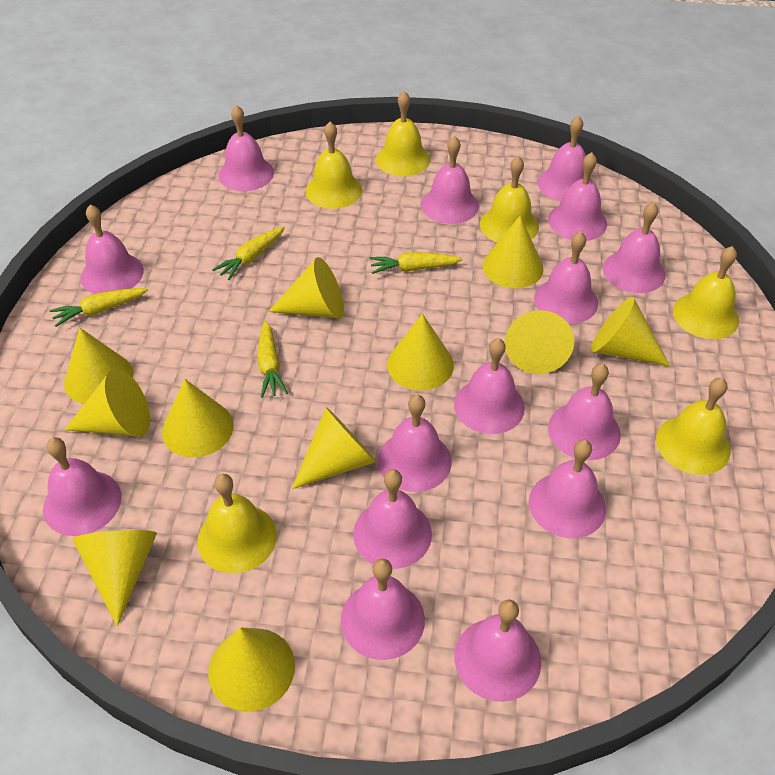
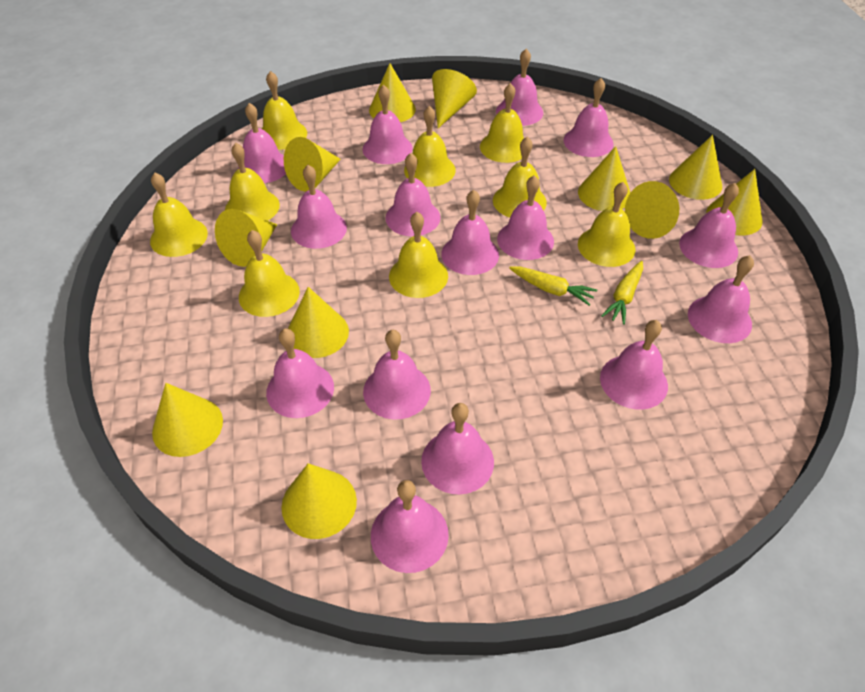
yellow bell: [197,474,277,574] [306,122,362,209] [376,91,430,176] [480,156,539,242] [656,378,731,475] [673,246,739,339] = 6 -> [150,172,208,257] [225,143,280,221] [239,230,300,317] [262,71,307,150] [389,212,448,298] [404,106,456,187] [480,83,524,163] [493,137,547,218] [578,182,636,267] = 9
yellow carrot: [50,288,148,327] [212,227,285,280] [257,320,288,398] [370,252,463,274] = 4 -> [509,266,597,306] [601,261,643,325] = 2

